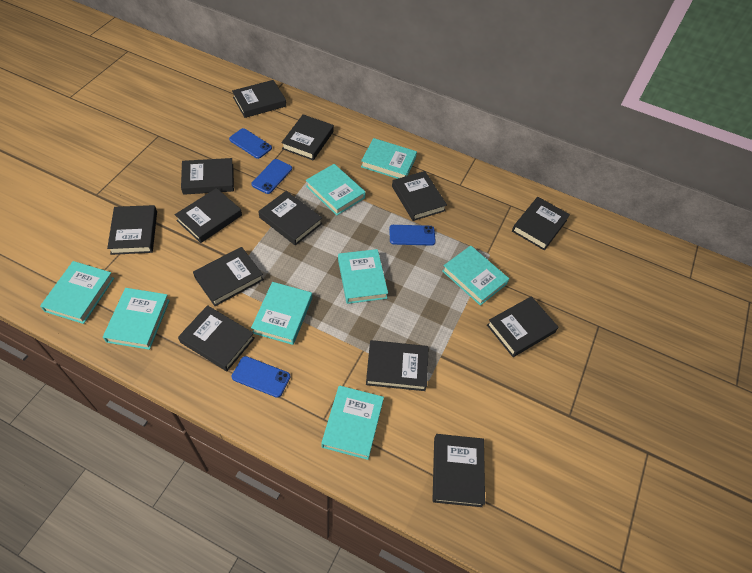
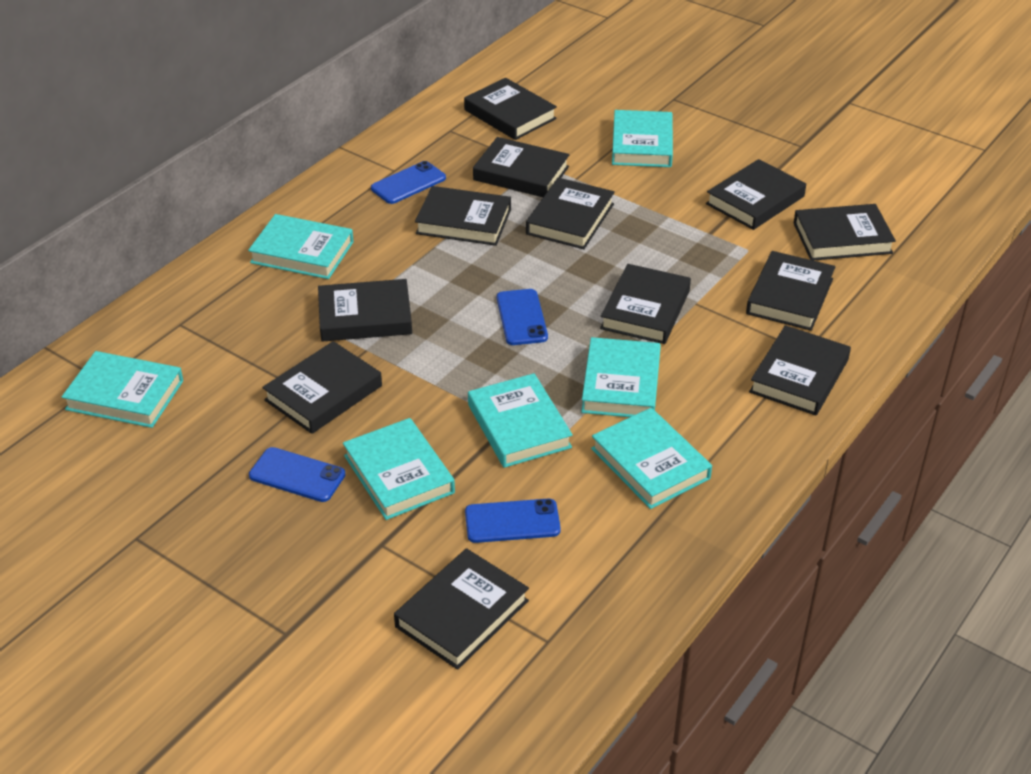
black book: [107,205,157,255] [175,188,242,243] [178,305,255,371] [181,158,234,195] [193,247,264,306] [232,80,286,118] [258,191,322,245] [281,114,334,160] [366,340,429,391] [392,171,447,221] [432,434,485,507] [487,296,558,357] [512,197,570,250] = 13 -> [262,341,382,434] [318,279,412,342] [394,548,529,670] [415,186,511,246] [464,78,557,140] [473,137,569,197] [526,178,615,249] [600,264,691,344] [706,159,806,230] [746,251,835,331] [749,325,851,416] [794,204,896,261] = 12
turquoise book: [40,261,114,324] [103,288,170,350] [251,282,312,345] [306,164,366,215] [321,385,384,460] [338,249,388,304] [361,138,417,179] [442,245,509,306] = 8 -> [62,351,183,428] [248,214,354,279] [343,418,455,520] [468,373,573,468] [581,337,661,417] [591,408,712,509] [612,110,673,167] = 7

